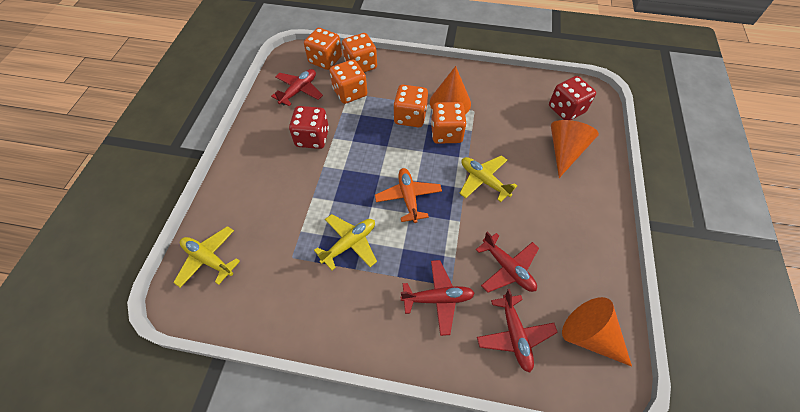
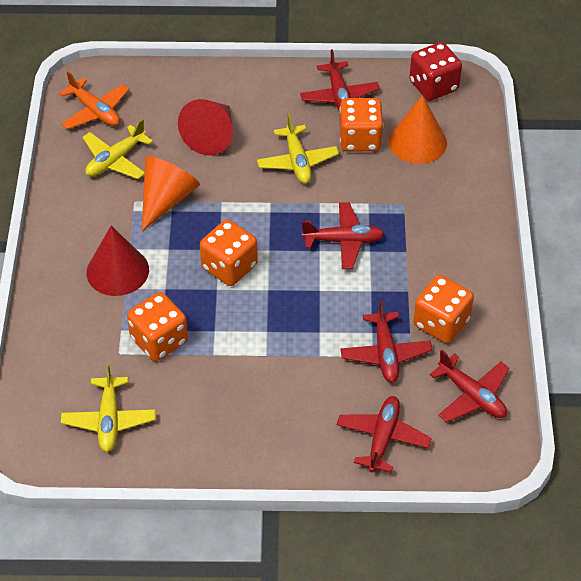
orange cone: [430,66,471,114] [551,120,599,178] [562,297,632,367] = 3 -> [142,156,200,231] [389,95,447,164] = 2
orange dice: [304,28,342,70] [329,60,367,104] [342,33,377,72] [393,85,428,127] [431,102,467,144] = 5 -> [127,292,188,361] [200,220,258,286] [339,98,383,152] [414,275,474,343] = 4
red cone: none = 0 -> [86,226,149,296] [178,99,233,155] = 2
red dice: [289,106,329,149] [549,76,596,120] = 2 -> [409,42,462,101] = 1
red plane: [271,69,323,106] [401,260,475,336] [476,232,539,293] [477,289,558,373] = 4 -> [300,49,380,112] [302,202,384,269] [337,396,432,472] [340,299,432,383] [430,350,510,422] = 5

